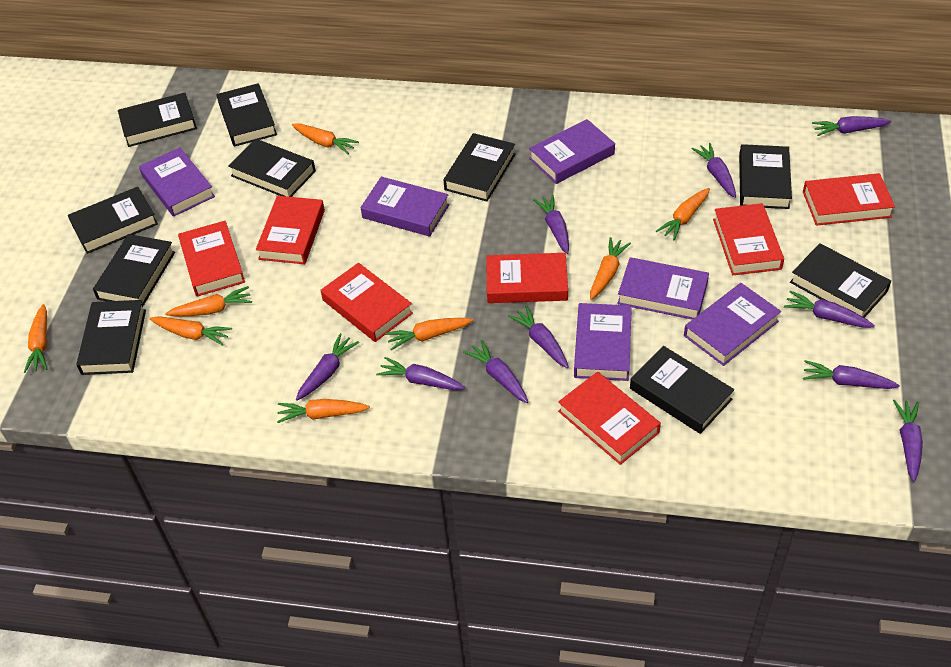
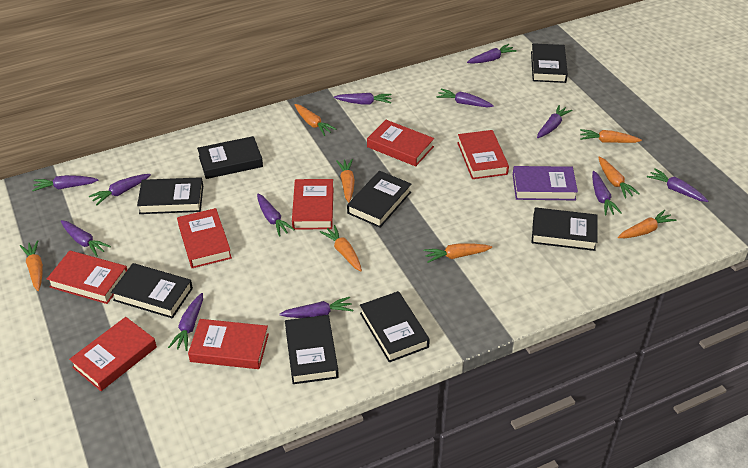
black book: [68,187,158,254] [76,300,146,375] [93,234,175,307] [118,93,197,147] [217,83,277,147] [228,139,316,197] [444,133,516,202] [630,346,734,434] [739,144,792,209] [790,243,891,318] = 10 -> [111,263,193,318] [137,177,203,214] [197,136,263,179] [285,315,339,384] [347,171,411,228] [360,291,430,363] [531,43,568,83] [532,207,598,251] = 8
purple book: [139,147,215,217] [360,177,450,237] [529,119,615,184] [574,303,632,381] [617,257,709,320] [684,283,781,366] = 6 -> [513,166,578,200] = 1
purple carrot: [296,333,359,400] [376,357,465,390] [463,340,528,403] [508,305,569,368] [533,194,569,254] [692,143,736,198] [784,291,875,328] [803,360,900,389] [812,116,892,136] [893,400,923,482] = 10 -> [32,175,99,191] [61,220,111,257] [89,174,151,205] [168,293,203,351] [257,194,295,237] [279,297,353,318] [334,93,392,105] [436,89,494,107] [467,44,517,64] [537,105,573,138] [592,171,622,216] [647,168,708,202] = 12

